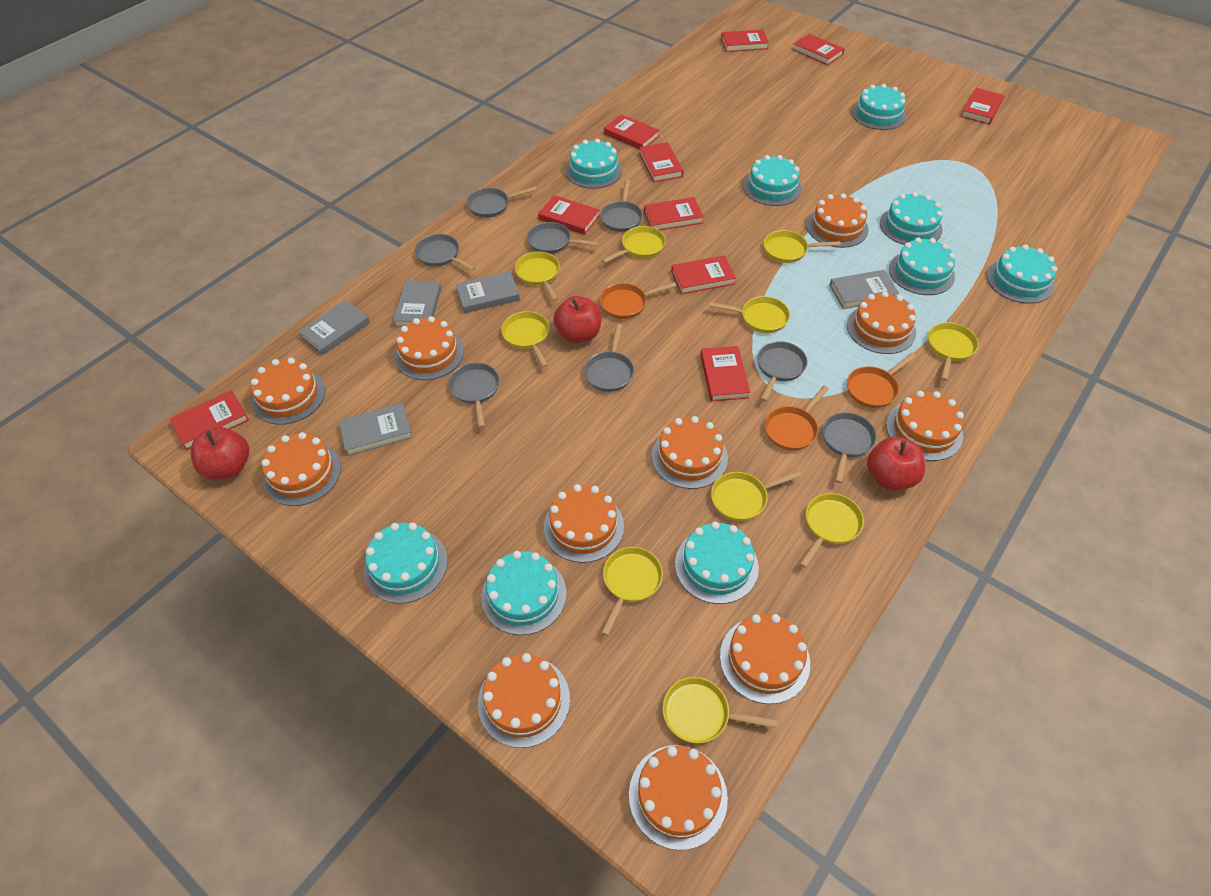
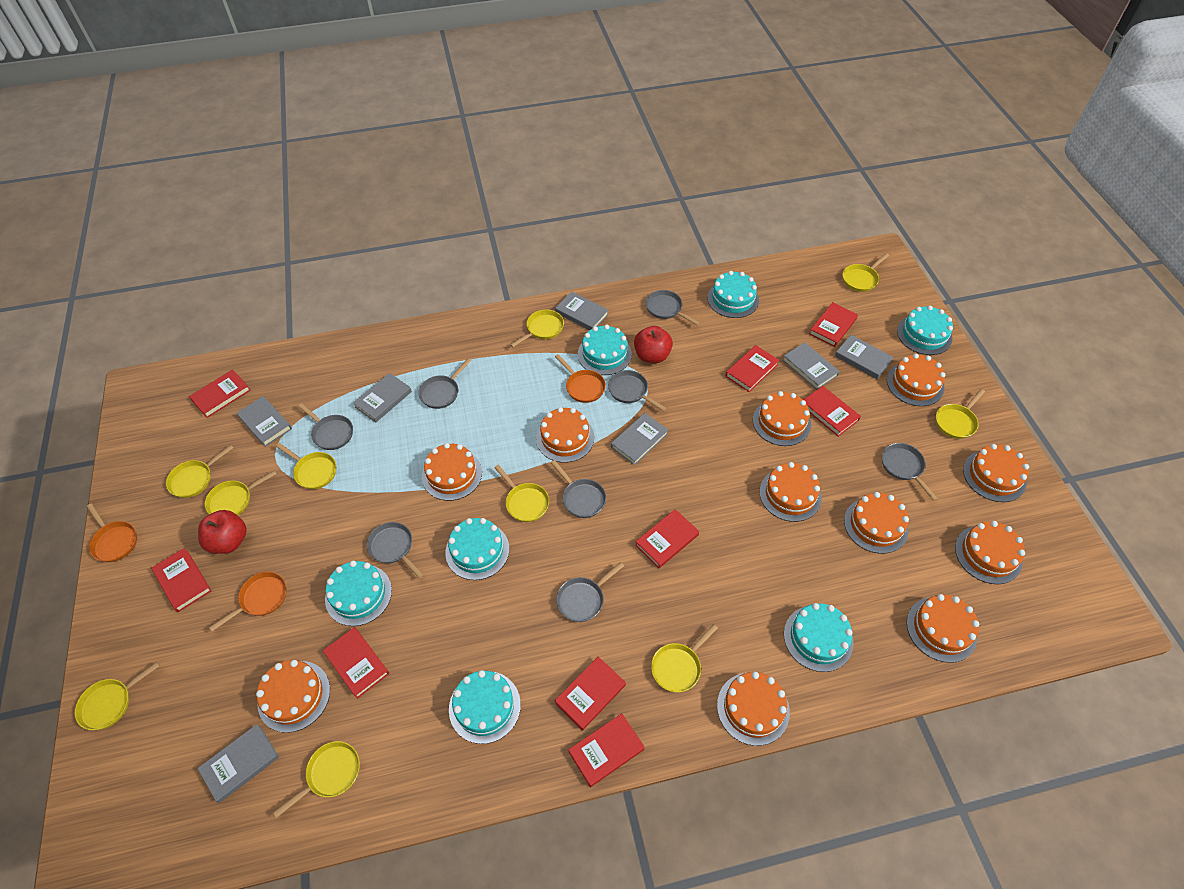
grey book: [298,300,370,355] [339,403,412,456] [393,280,441,327] [456,271,520,313] [830,270,899,309] = 5 -> [197,724,279,803] [236,396,292,447] [353,373,412,423] [555,291,609,330] [611,413,668,465] [782,342,840,390] [835,335,894,379] = 7
red apple: [191,427,249,479] [554,296,601,343] [867,437,925,490] = 3 -> [198,510,247,554] [634,326,673,363] = 2
red book: [170,390,249,450] [538,195,600,235] [604,114,659,149] [639,142,683,182] [644,197,704,230] [671,255,736,294] [700,346,750,402] [721,29,769,52] [792,34,844,65] [961,88,1004,125] = 10 -> [151,548,212,612] [189,370,251,418] [323,627,389,699] [555,657,626,731] [568,713,645,787] [635,509,699,568] [725,345,779,392] [804,386,861,437] [809,302,858,347] = 9
turquoise cake: [364,523,448,604] [481,551,566,635] [566,139,622,189] [675,522,759,604] [743,155,802,206] [852,84,906,130] [880,192,943,245] [889,238,955,295] [987,245,1057,304] = 9 -> [325,561,392,626] [445,518,509,580] [449,670,521,744] [578,325,632,375] [707,271,759,318] [784,603,854,672] [897,305,953,355] = 7

